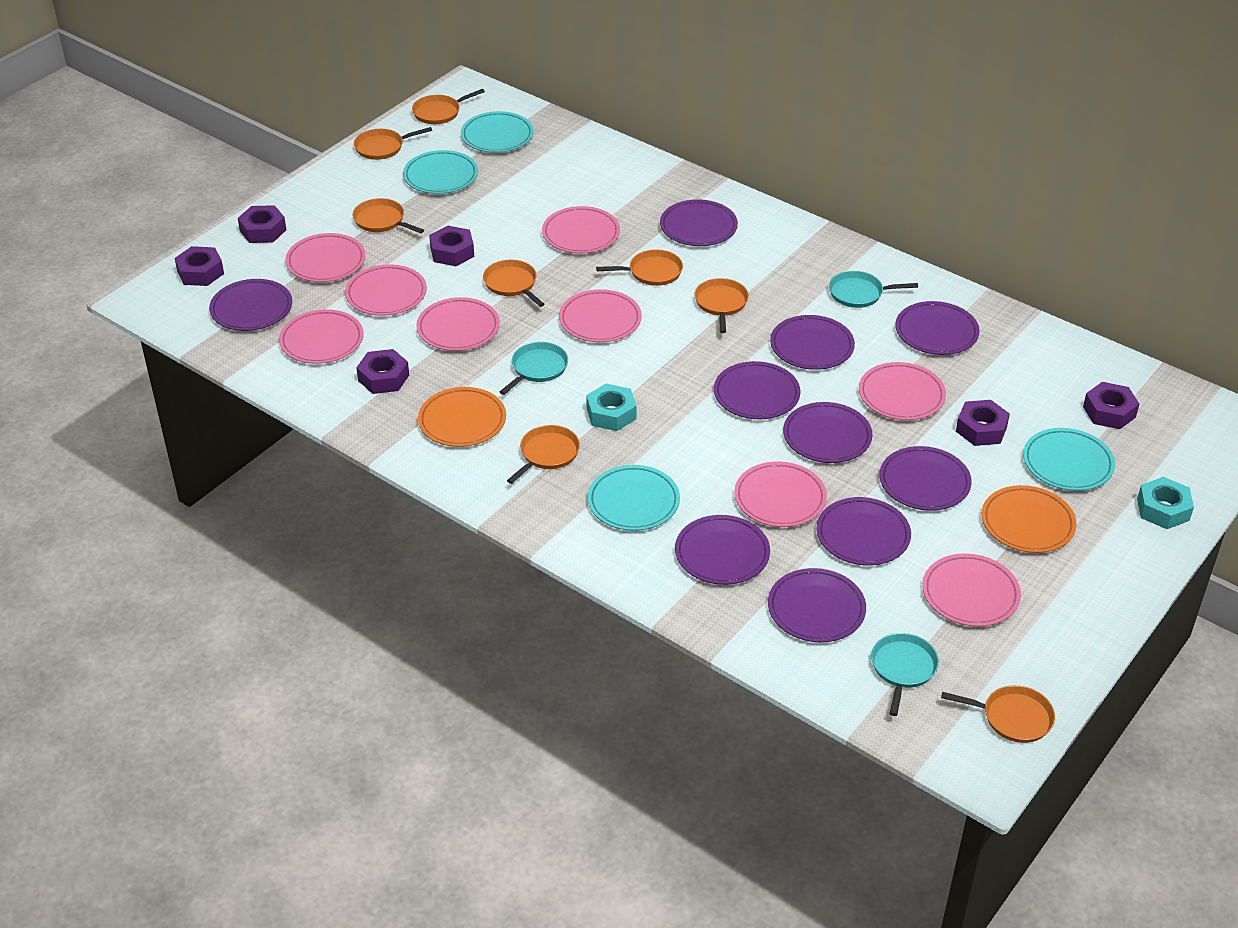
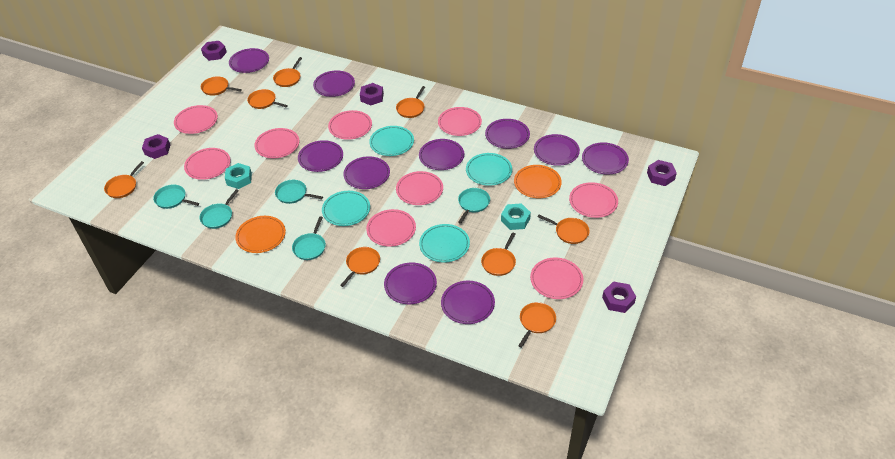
orange pan: [352,198,424,233] [354,127,432,160] [412,89,485,124] [483,260,544,307] [507,425,580,484] [596,249,683,286] [694,278,749,333] [941,685,1055,743] = 8 -> [104,161,144,198] [201,76,242,96] [247,89,288,109] [273,57,302,87] [340,247,380,287] [396,86,425,118] [481,232,516,276] [518,302,556,348] [538,215,590,244] = 9
purple nut: [174,246,224,286] [238,205,286,243] [356,349,409,394] [429,226,474,266] [956,400,1010,446] [1083,382,1139,429] = 6 -> [142,134,170,159] [201,41,227,61] [360,83,384,106] [602,281,636,313] [647,160,677,186] = 5
turquoise pan: [500,342,568,395] [829,271,918,308] [871,633,939,716] = 3 -> [153,184,199,209] [199,189,239,229] [275,180,323,204] [292,217,326,260] [458,188,490,224] = 5

